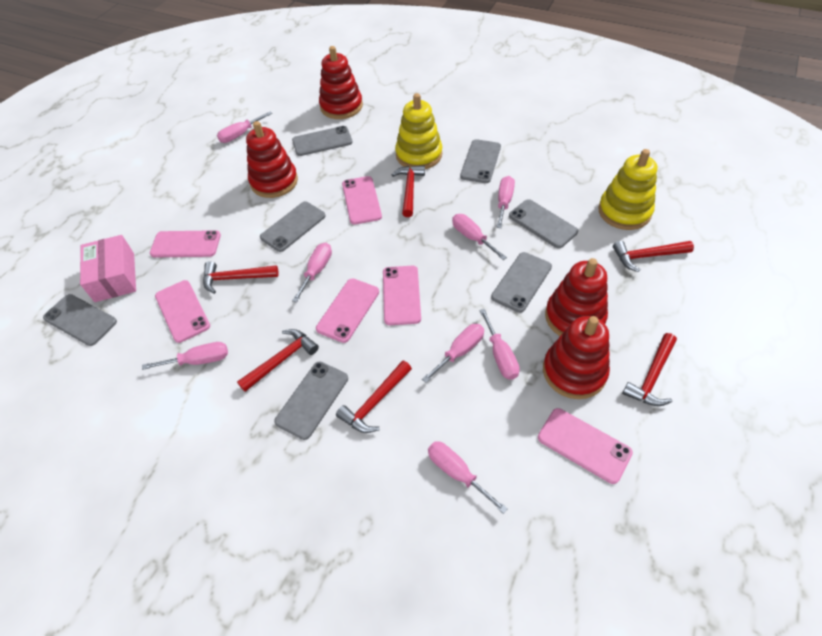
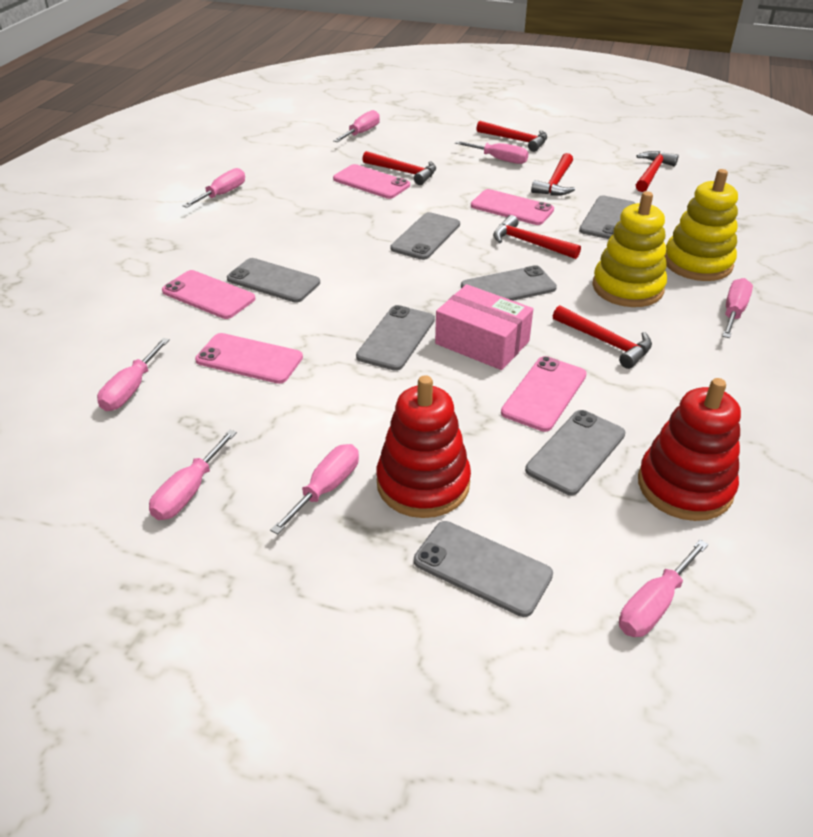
pink phone: [150,230,221,257] [155,280,210,343] [316,278,379,343] [342,176,382,225] [383,266,421,325] [538,408,633,484] = 6 -> [162,270,256,319] [195,333,303,384] [333,164,410,199] [471,189,554,225] [501,356,587,432] = 5
red stacking toy: [246,121,298,198] [319,46,363,119] [543,316,610,399] [545,258,608,336] = 4 -> [376,375,471,518] [638,378,741,521] = 2

